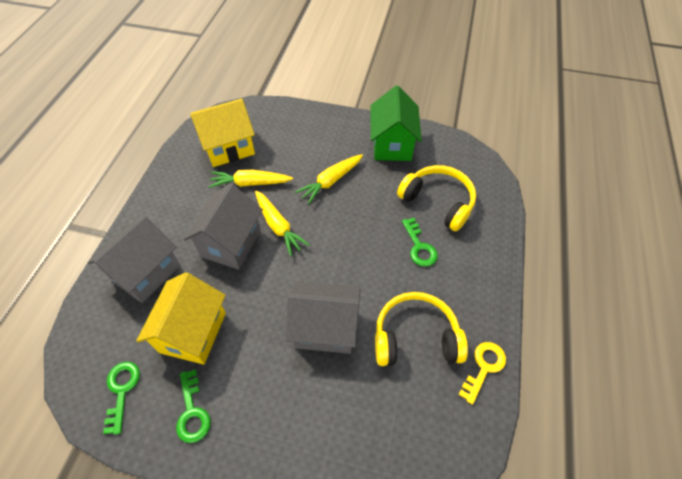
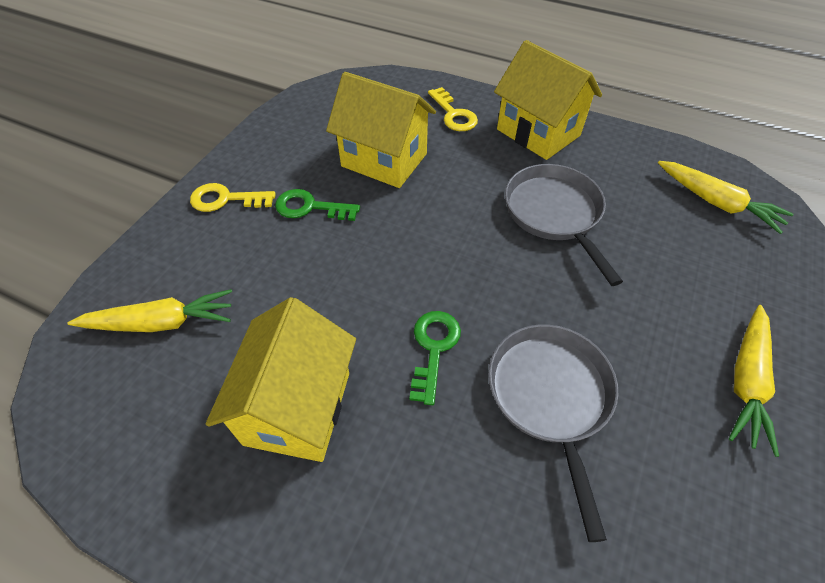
green house: [370,86,422,161] = 1 -> none = 0
green key: [103,362,140,435] [176,369,211,443] [402,218,438,267] = 3 -> [275,189,360,221] [409,311,461,405] = 2
grey house: [88,215,180,303] [184,183,263,270] [286,281,361,354] = 3 -> none = 0
grey pan: none = 0 -> [488,324,618,542] [505,164,623,286] = 2
yellow headphones: [375,292,468,366] [397,165,476,232] = 2 -> none = 0
yellow house: [136,272,226,364] [190,98,255,167] = 2 -> [206,297,356,462] [326,72,436,188] [494,40,602,160] = 3
yellow key: [458,342,506,405] = 1 -> [190,183,276,212] [428,87,478,131] = 2

